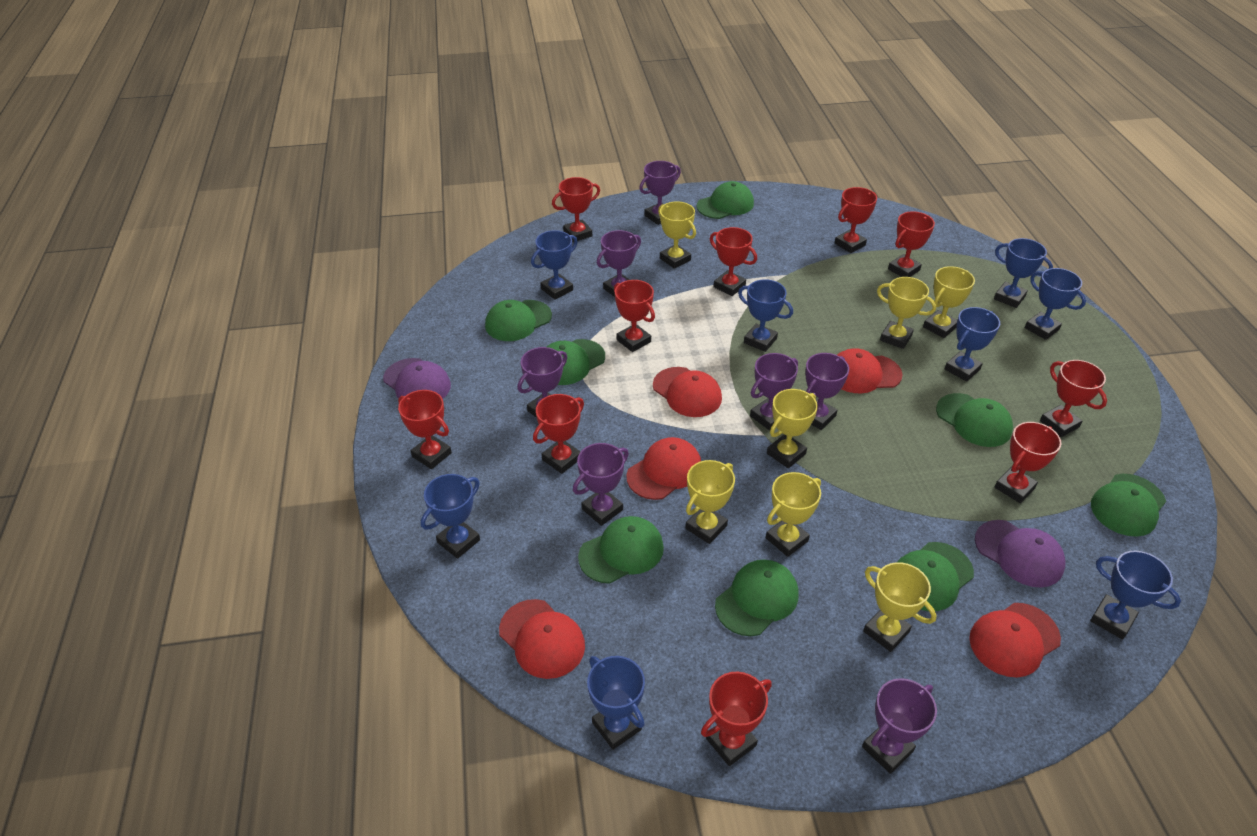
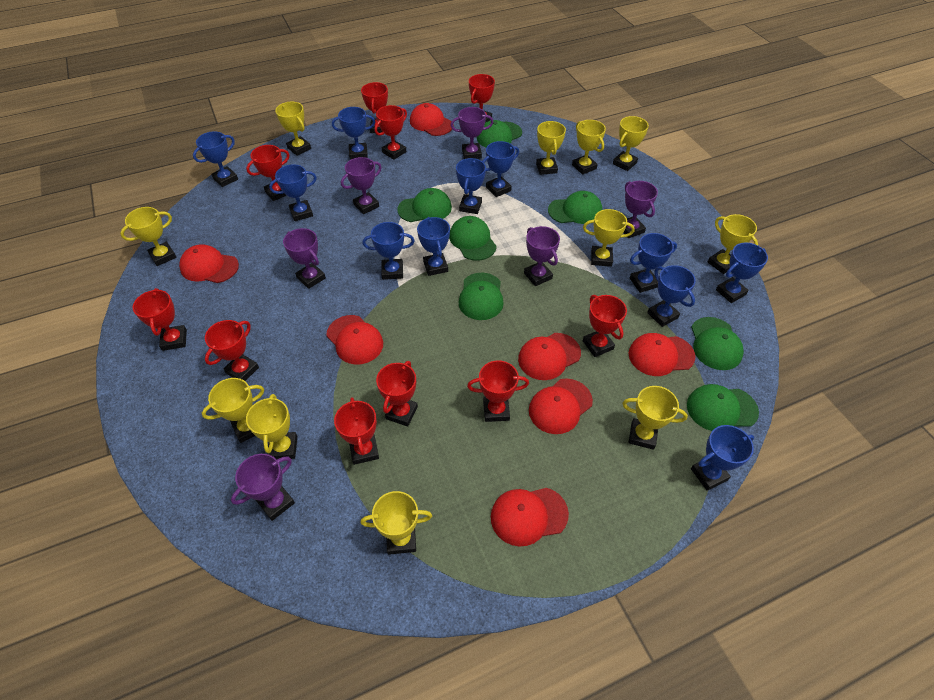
blue trophy: [421,474,480,559] [531,230,578,300] [587,656,645,750] [738,279,793,352] [945,307,1000,382] [994,238,1053,308] [1025,268,1086,340] [1090,550,1181,639] = 8 -> [193,131,238,187] [269,164,317,221] [332,107,375,160] [363,222,415,280] [417,217,450,276] [456,158,486,214] [482,141,519,197] [630,233,677,293] [647,265,696,327] [691,425,754,491] [716,243,768,303] = 11
green cap: [485,300,552,341] [547,339,605,385] [578,516,664,584] [697,181,754,219] [715,560,798,636] [897,542,974,611] [936,393,1013,447] [1091,474,1166,537] = 8 -> [397,188,452,222] [449,216,497,261] [459,273,504,320] [477,120,522,147] [548,191,603,224] [687,384,759,431] [691,317,744,370] = 7
purple cap: [383,358,451,399] [975,520,1066,587] = 2 -> none = 0
purple trophy: [518,347,567,418] [573,443,629,526] [597,230,641,297] [639,161,681,225] [750,353,798,430] [805,353,849,430] [862,678,937,774] = 7 -> [231,454,295,521] [283,228,326,289] [341,157,382,214] [450,107,494,159] [524,226,560,286] [624,181,658,238] = 6
red cap: [499,599,585,679] [626,437,701,500] [653,367,722,417] [837,348,903,393] [969,603,1061,677] = 5 -> [179,244,239,283] [326,315,383,364] [410,103,452,136] [491,488,569,547] [518,333,581,380] [529,378,593,434] [629,333,696,376] = 7
yellow trophy: [658,201,696,269] [685,460,735,544] [766,472,821,557] [767,389,818,468] [863,562,937,652] [877,277,936,349] [923,266,975,338] = 7 -> [120,207,177,266] [202,378,264,443] [246,394,298,459] [275,102,311,156] [361,491,432,555] [536,121,566,175] [572,120,606,175] [583,209,635,267] [613,116,649,171] [622,386,688,450] [708,214,758,274] = 11

